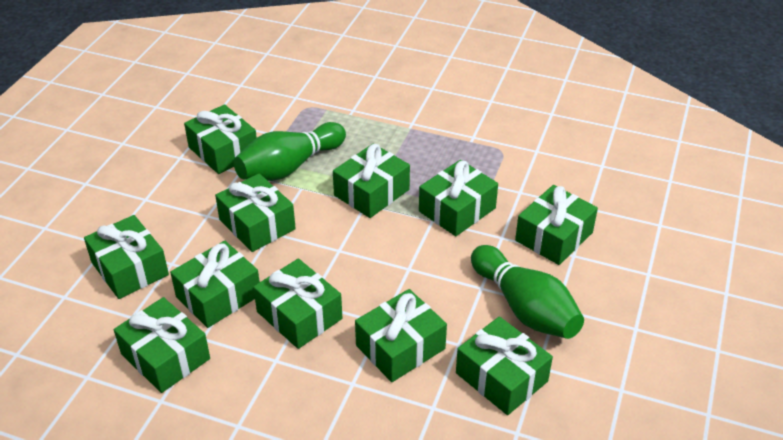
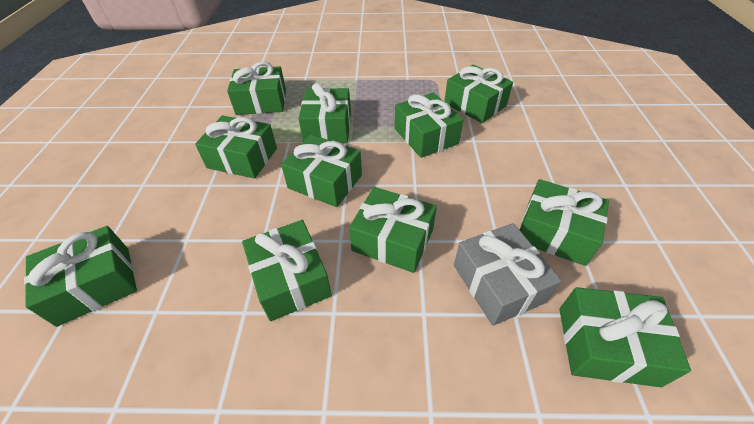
green bowling pin: [234,122,346,181] [471,245,584,339] = 2 -> none = 0
grey gift: none = 0 -> [454,223,561,326] = 1

